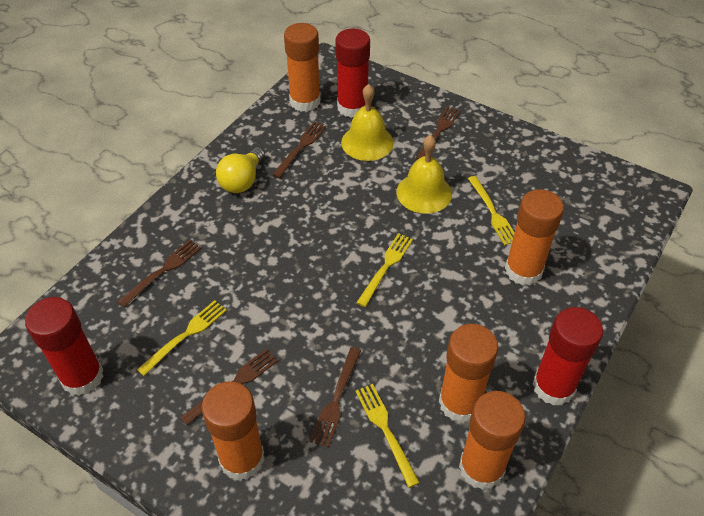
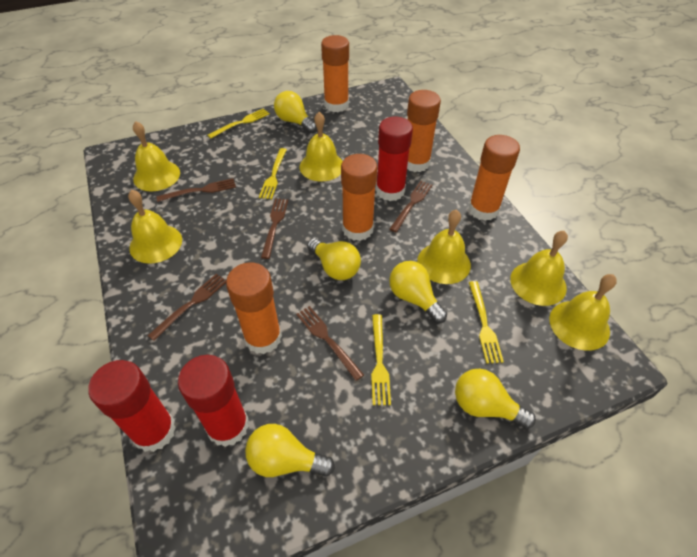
yellow bell: [341,84,394,161] [397,135,452,214] = 2 -> [128,190,182,264] [133,121,180,191] [300,112,343,181] [417,209,471,284] [510,231,568,306] [549,274,617,351] = 6
yellow light bulb: [216,147,265,193] = 1 -> [245,424,335,477] [274,91,316,133] [307,238,361,280] [389,261,447,323] [455,369,536,429] = 5

